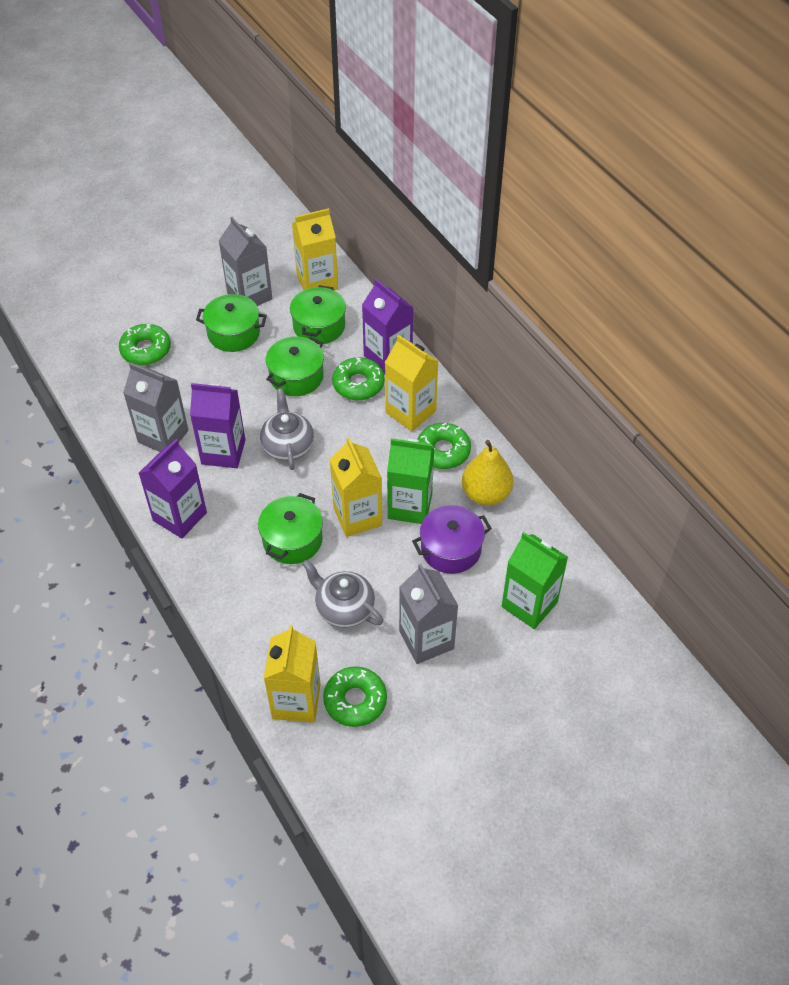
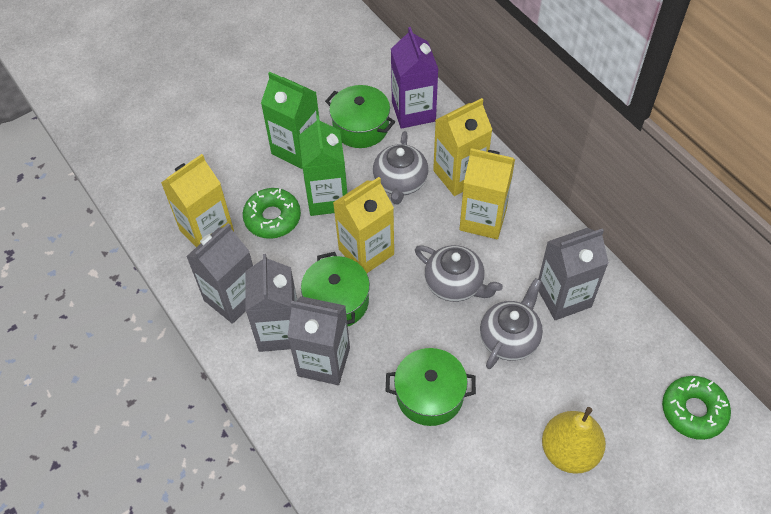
green donut: [119,324,171,365] [323,666,387,727] [332,357,385,400] [417,423,471,469] = 4 -> [243,188,301,239] [662,376,731,440] = 2
green pot: [196,294,267,352] [258,493,323,564] [266,336,324,396] [290,285,346,345] = 4 -> [301,252,370,326] [325,85,395,148] [386,348,476,426] = 3
grey carton: [123,362,188,452] [219,217,272,306] [399,564,458,664] = 3 -> [186,223,253,324] [245,254,297,352] [287,296,350,385] [538,228,609,320] = 4
grey teapot: [260,388,314,470] [302,559,383,628] = 2 -> [373,131,428,204] [415,245,503,302] [480,278,543,369] = 3
purple carton: [139,439,207,538] [190,383,246,468] [362,279,414,374] = 3 -> [391,27,438,129] = 1
purple pot: [412,505,492,574] = 1 -> none = 0

